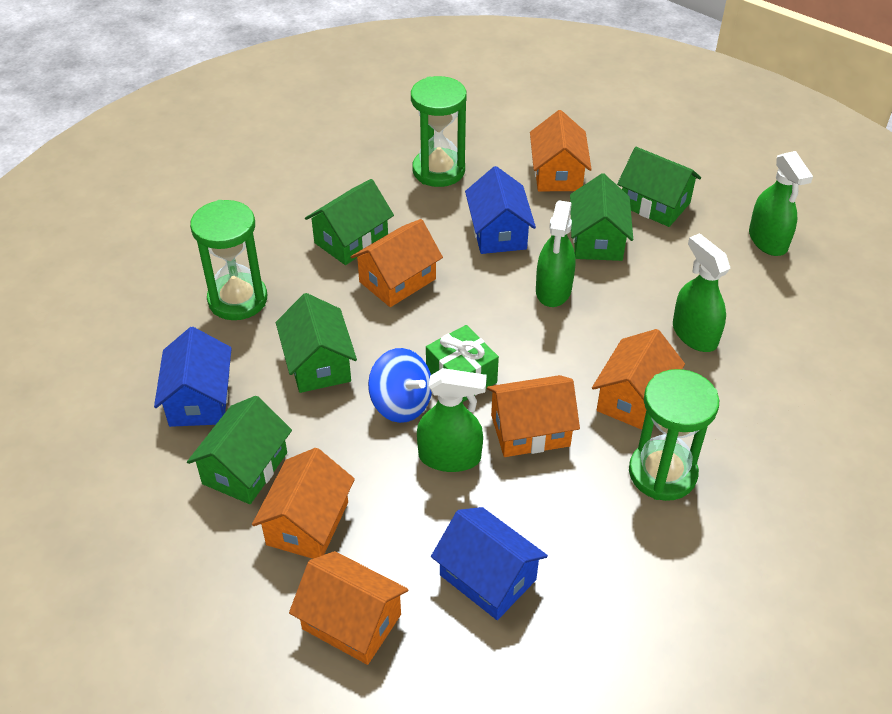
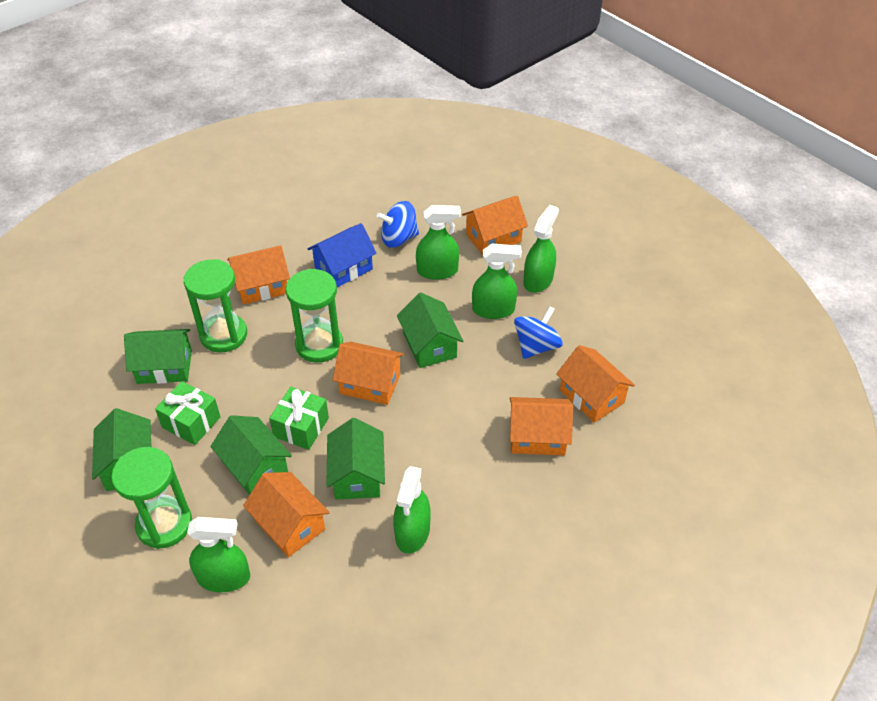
blue house: [154,327,232,427] [431,507,548,620] [465,166,536,254] = 3 -> [308,223,377,287] = 1
blue spinning top: [368,348,432,423] = 1 -> [377,201,419,247] [514,306,563,359] = 2
green gift: [426,325,499,402] = 1 -> [155,381,220,445] [269,387,329,450] = 2
green spray bottle: [417,368,487,472] [536,201,576,307] [673,233,730,352] [749,151,813,256] = 4 -> [187,517,250,592] [393,466,431,554] [416,205,461,280] [472,244,522,319] [523,205,559,293] = 5

